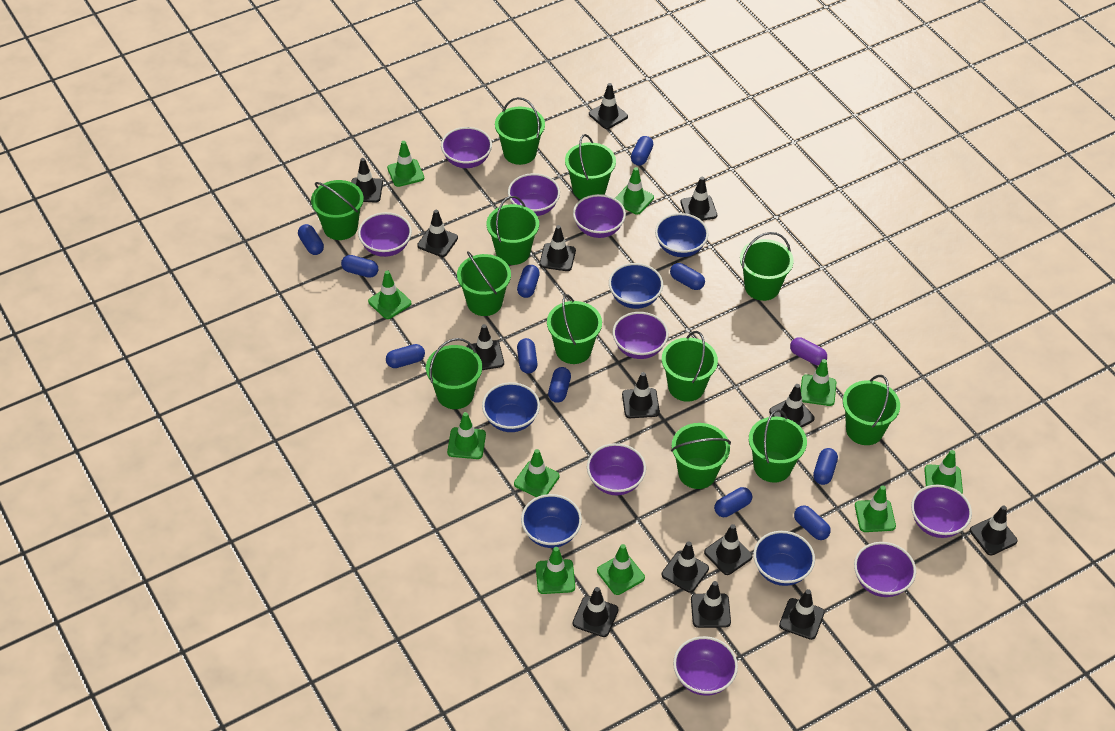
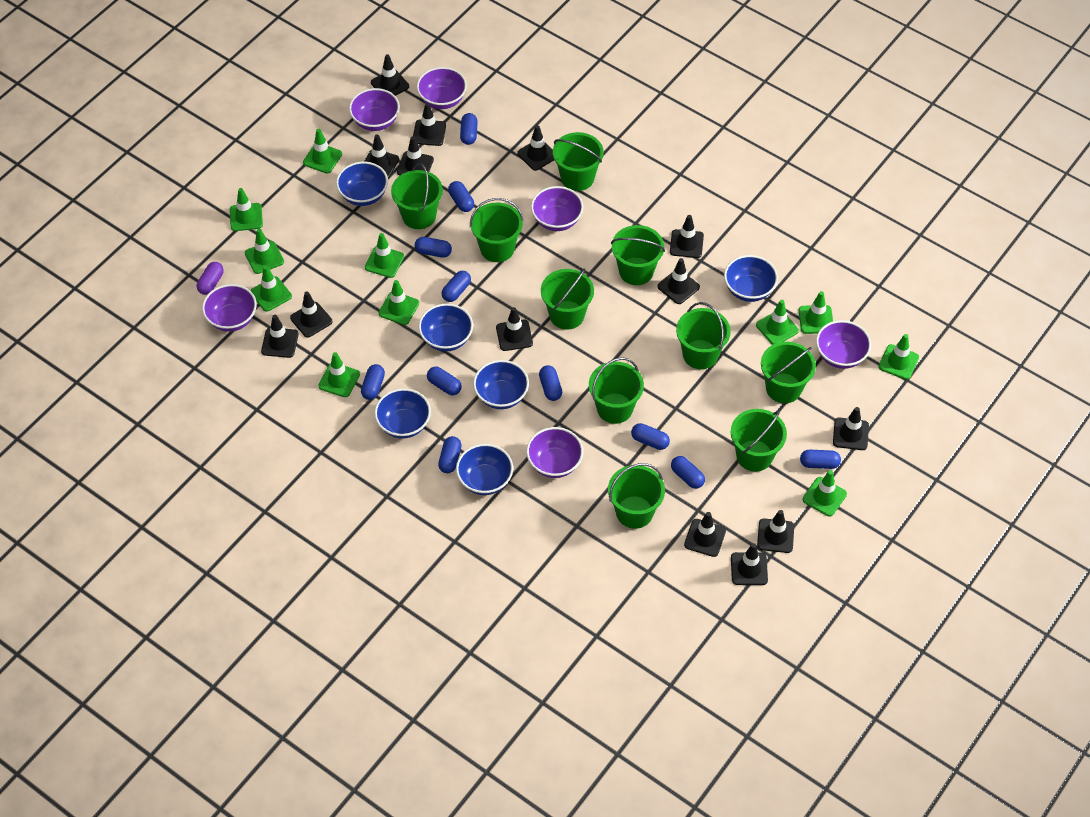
blue bowl: [482,382,540,432] [521,494,582,548] [609,263,663,309] [655,213,709,257] [753,531,815,586] = 5 -> [336,162,388,206] [374,388,431,439] [418,303,473,352] [456,444,513,495] [473,360,529,409] [724,255,778,302] = 6
green bucket: [311,180,364,240] [426,338,482,409] [457,251,511,316] [487,196,539,265] [495,97,545,165] [547,294,602,364] [565,134,616,199] [662,331,718,402] [671,423,731,489] [740,232,794,301] [749,410,807,483] [843,375,900,445] = 12 -> [391,163,443,229] [470,198,523,262] [541,269,594,330] [553,132,604,191] [589,357,644,424] [608,463,665,529] [611,225,665,285] [676,302,731,369] [731,409,787,472] [761,342,816,403] = 10
green traffic cone: [368,270,411,319] [387,141,424,187] [447,412,486,459] [514,449,559,497] [536,547,575,594] [597,544,645,595] [615,167,654,215] [801,359,836,406] [855,485,896,532] [924,450,963,493] = 10 -> [230,188,263,231] [245,229,284,274] [250,266,292,312] [303,129,342,174] [318,352,360,397] [365,233,404,278] [379,280,419,325] [756,300,799,345] [799,291,833,334] [802,470,847,517] [879,334,919,380] = 11
purple bowl: [358,212,412,257] [441,127,492,168] [508,173,560,216] [573,194,626,238] [587,443,646,495] [613,312,668,359] [673,636,738,696] [854,542,916,597] [911,485,972,538] = 9 -> [202,284,257,332] [349,88,400,131] [417,67,467,109] [526,427,583,478] [531,186,583,231] [816,320,871,369] = 6

